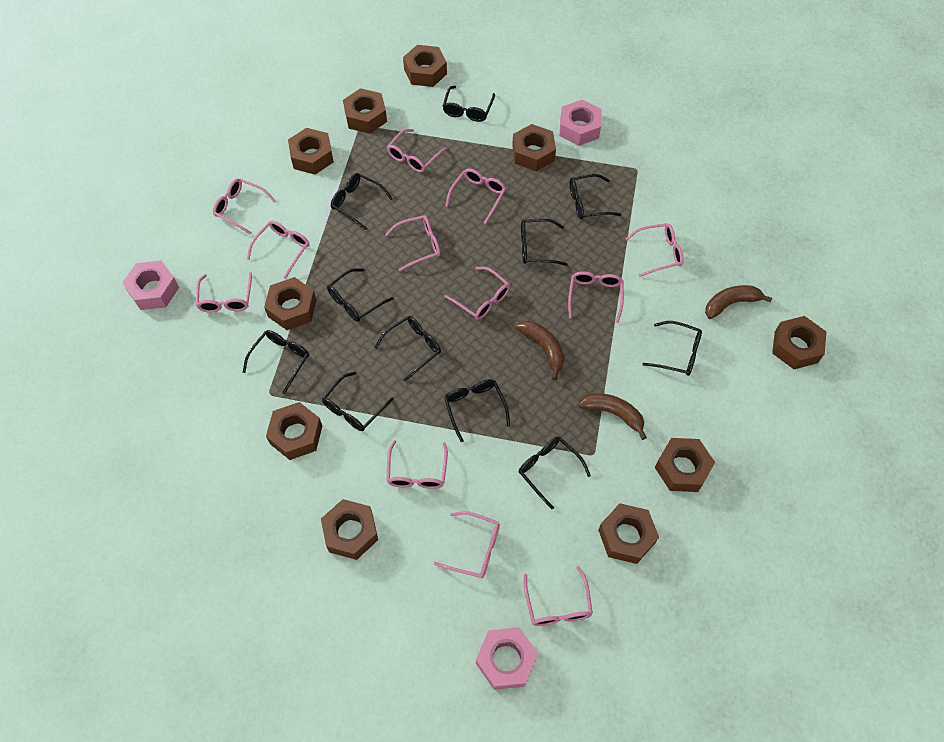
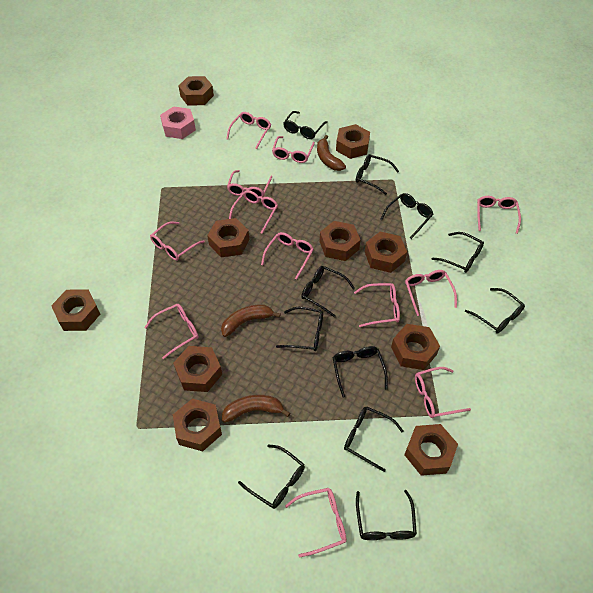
pink nut: [122,260,179,310] [476,627,538,690] [560,100,602,146] = 3 -> [160,106,196,139] = 1

